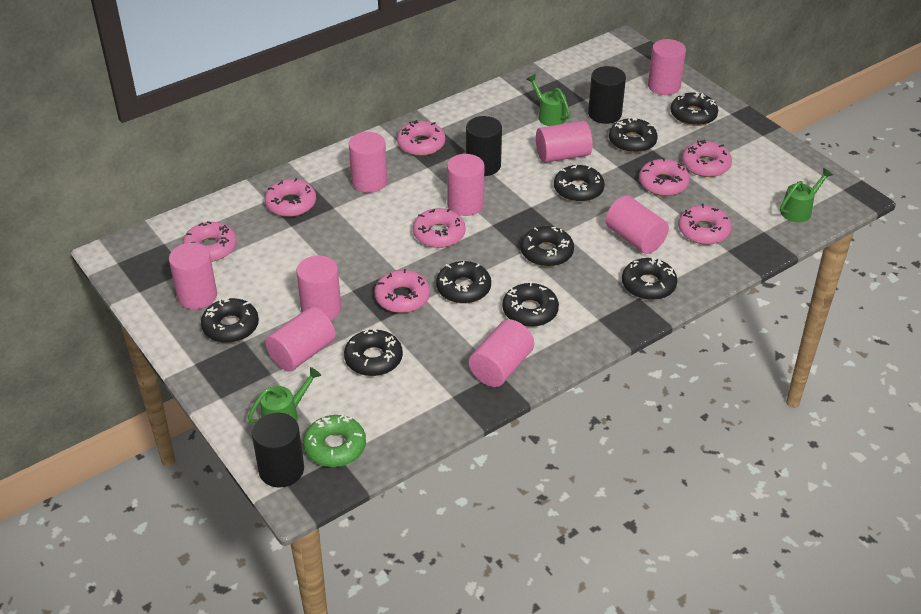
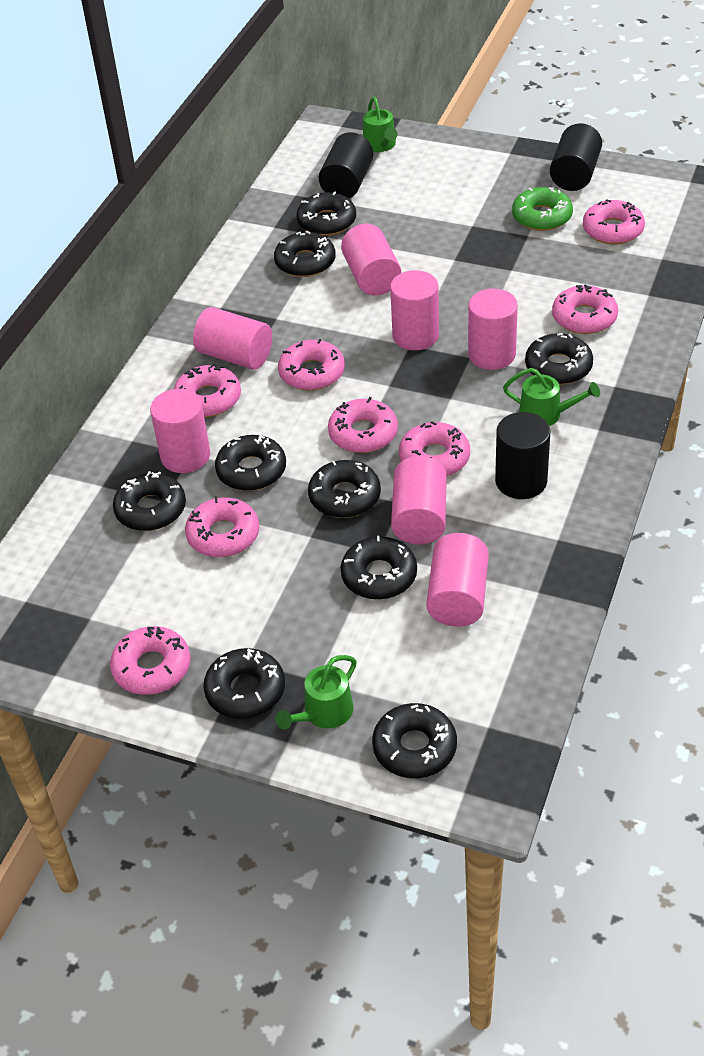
pink cylinder: [169,243,217,309] [265,307,335,372] [296,255,341,321] [349,132,387,193] [447,154,484,216] [469,319,534,387] [536,121,593,163] [606,196,669,254] [648,39,686,95] = 9 -> [150,389,210,473] [193,307,272,370] [341,224,401,296] [390,270,439,350] [391,456,447,544] [426,533,489,627] [468,289,518,370] = 7

